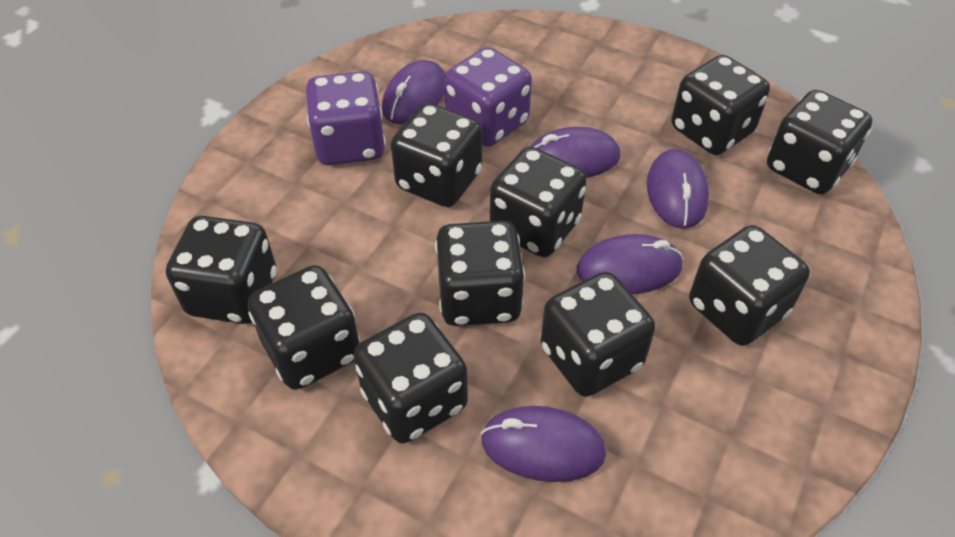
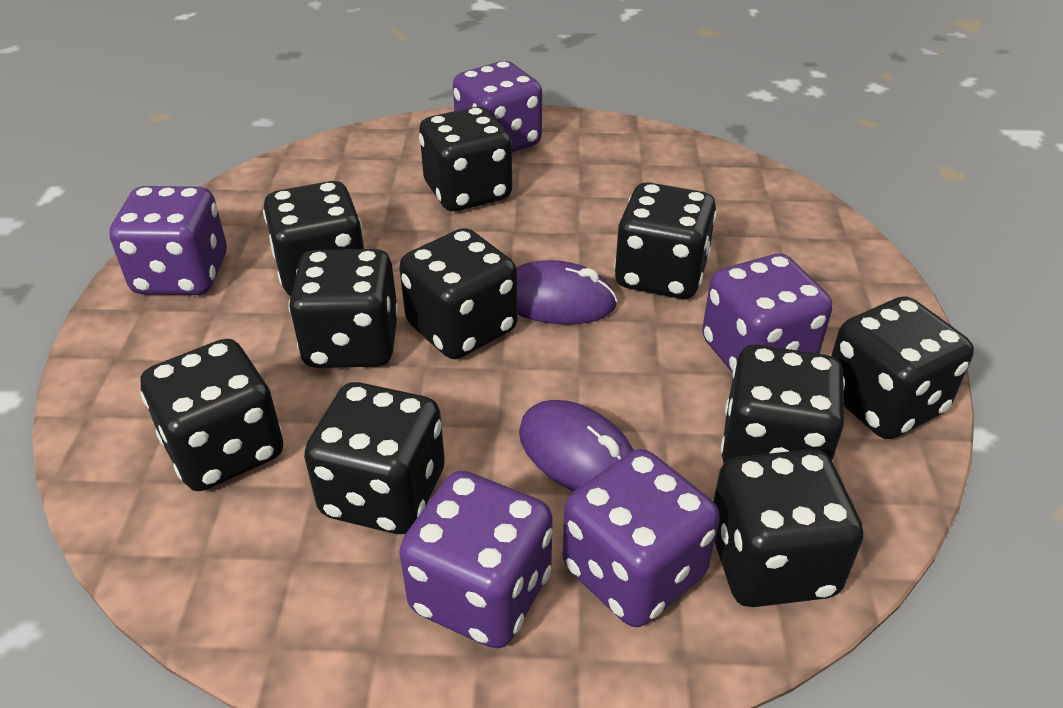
purple dice: [306,71,386,165] [444,47,532,147] = 2 -> [110,186,227,295] [399,471,553,648] [453,61,542,153] [563,449,720,627] [702,254,832,373] = 5
purple mouse: [382,60,445,124] [481,406,606,482] [530,127,620,178] [577,234,683,294] [647,149,709,229] = 5 -> [516,260,618,325] [519,400,634,491] = 2

